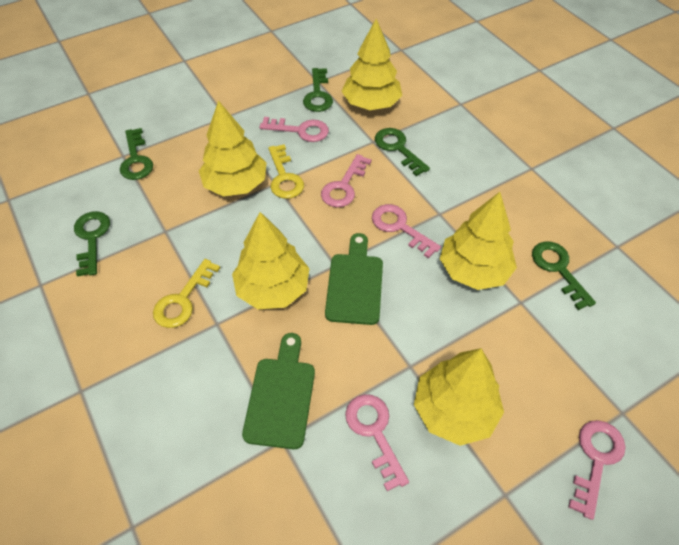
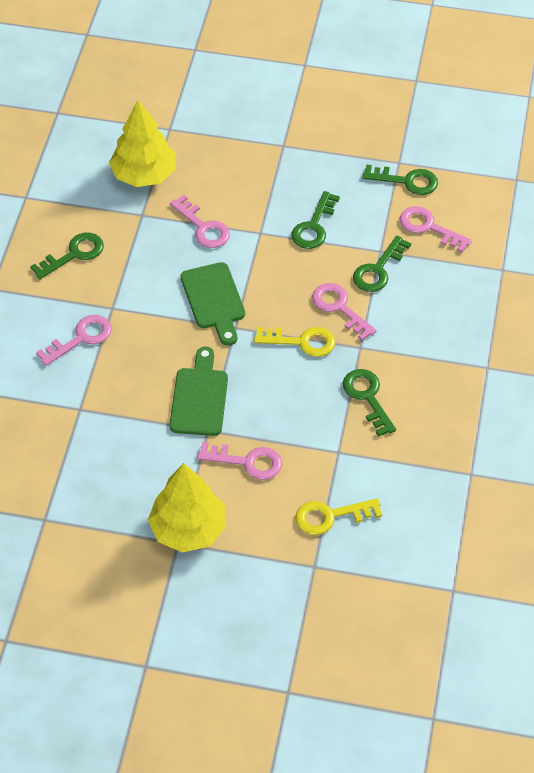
yellow tree: [199,100,267,196] [232,212,310,309] [342,19,402,110] [414,348,504,446] [440,192,517,290] = 5 -> [109,100,176,187] [148,463,226,552] = 2

